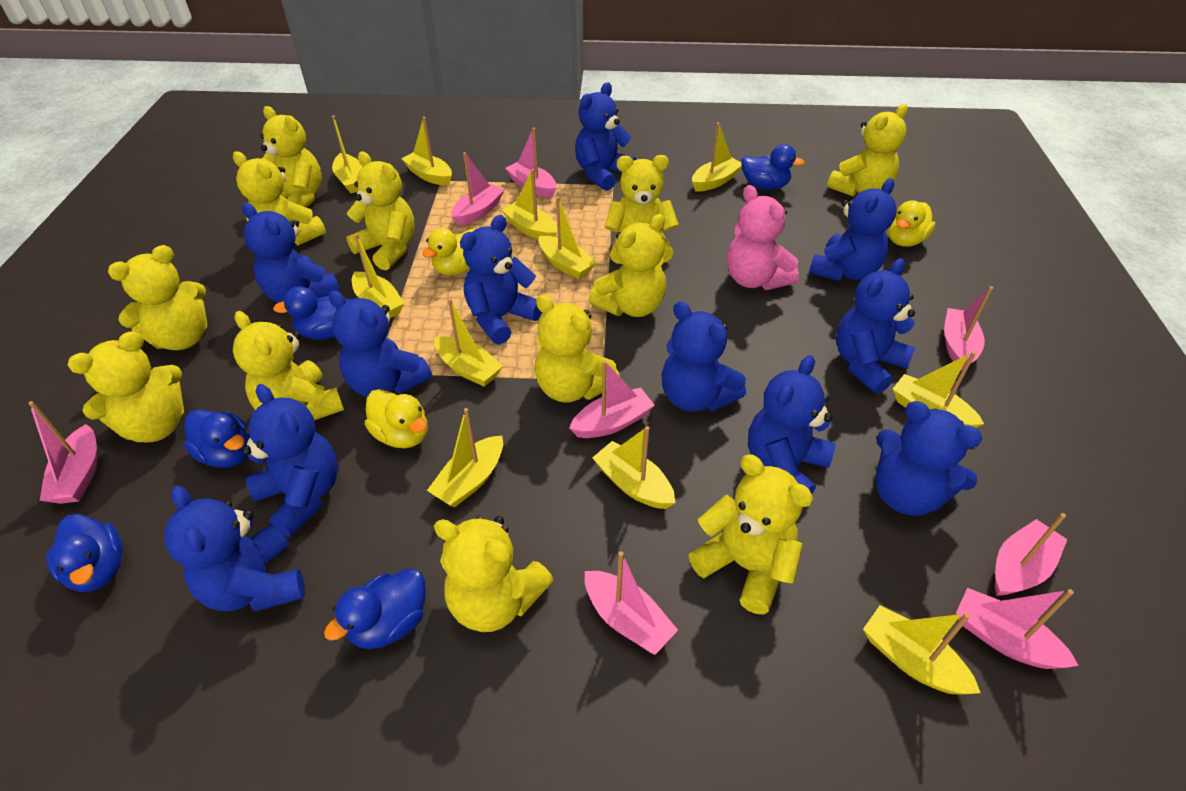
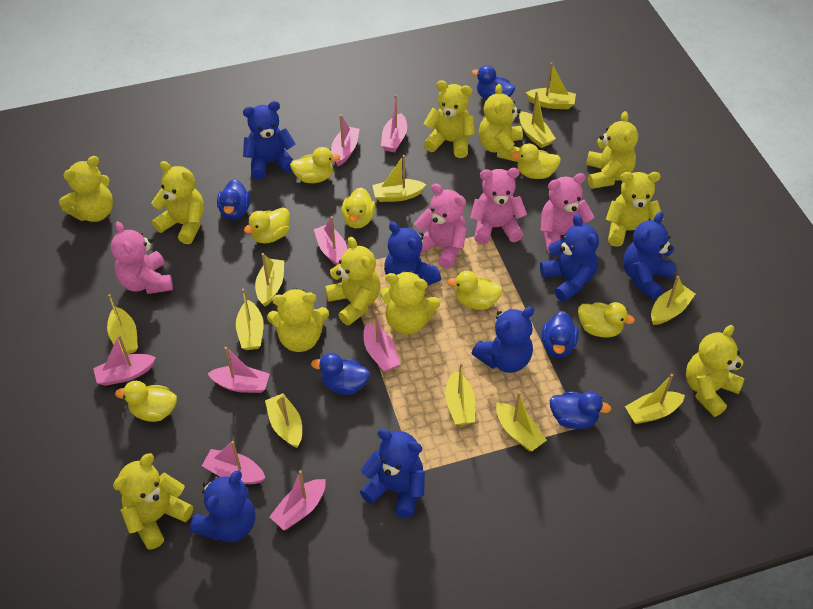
blue teddy bear: [164,486,305,612] [242,203,340,303] [242,384,338,537] [329,290,432,397] [460,215,542,345] [575,82,636,191] [661,301,746,412] [748,355,836,494] [809,178,897,281] [836,258,915,394] [875,401,983,516] = 11 -> [190,470,255,542] [243,101,296,180] [360,429,425,518] [384,221,441,285] [472,306,534,373] [540,214,599,302] [623,212,677,300] = 7
pink teddy bear: [727,185,799,290] = 1 -> [111,221,173,294] [414,183,467,269] [470,168,527,244] [541,173,594,253] = 4
yellow duck: [365,389,428,448] [422,228,476,275] [887,200,936,247] = 3 -> [115,381,177,422] [244,207,290,244] [290,147,340,183] [342,187,376,228] [447,271,503,310] [511,144,561,179] [578,302,635,338] = 7
yellow teddy bear: [67,331,184,442] [108,245,207,350] [233,151,326,246] [233,311,344,420] [260,106,322,208] [346,152,415,270] [434,516,553,632] [534,294,620,403] [589,214,666,317] [605,155,679,264] [689,454,813,615] [827,104,908,197] = 12 -> [59,156,113,222] [113,453,193,550] [151,161,204,244] [267,288,329,352] [325,237,380,326] [381,271,440,335] [423,80,475,158] [478,84,523,162] [586,111,638,189] [606,172,663,247] [686,325,745,417] = 11

